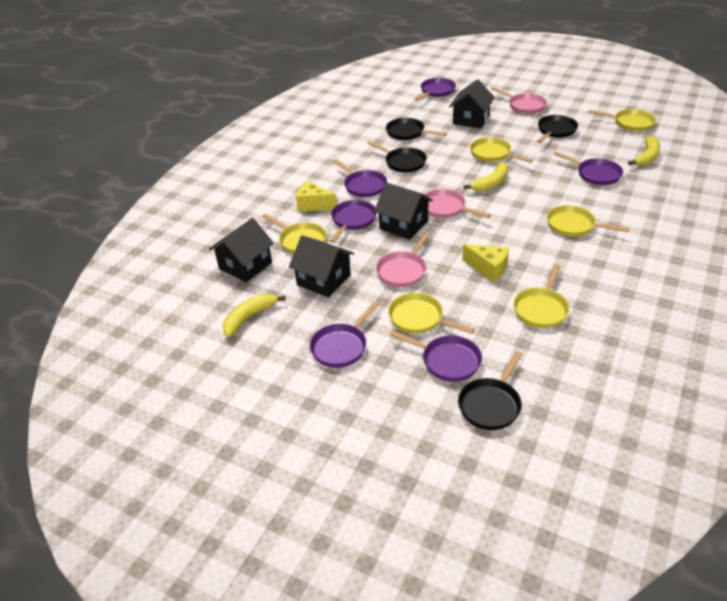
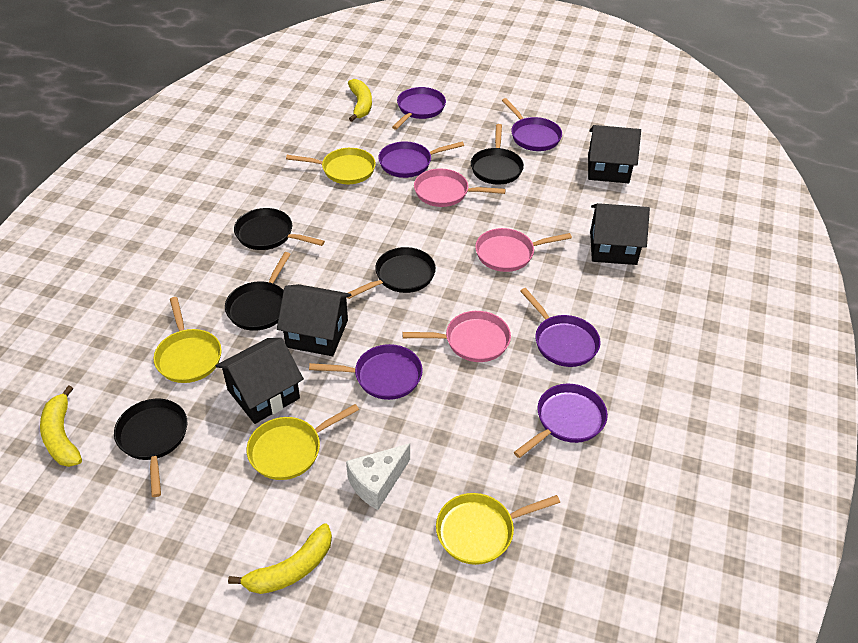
black pan: [367,141,427,172] [386,118,447,140] [458,351,522,430] [537,115,578,143] = 4 -> [114,399,187,497] [225,252,291,331] [234,208,325,250] [347,247,436,299] [471,124,524,185] = 5
white cheese: none = 0 -> [346,443,410,510] = 1
yellow cheese: [296,181,337,212] [462,244,509,282] = 2 -> none = 0
yellow pan: [262,213,326,254] [388,293,475,334] [470,137,533,163] [513,264,570,328] [547,205,630,237] [588,109,656,131] = 6 -> [153,297,222,383] [247,404,359,480] [286,148,376,184] [436,493,560,565] = 4

